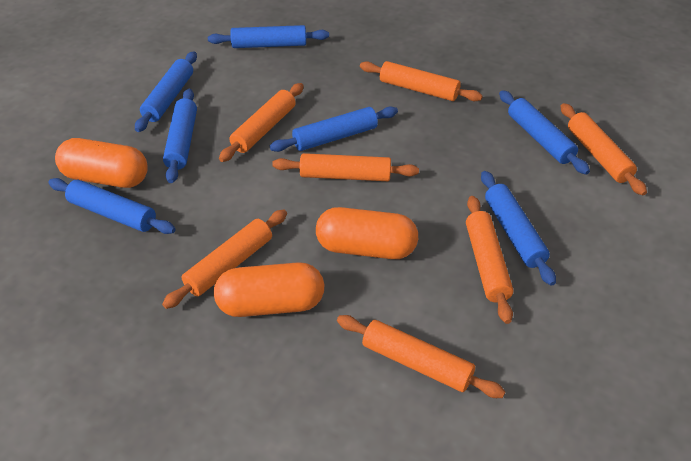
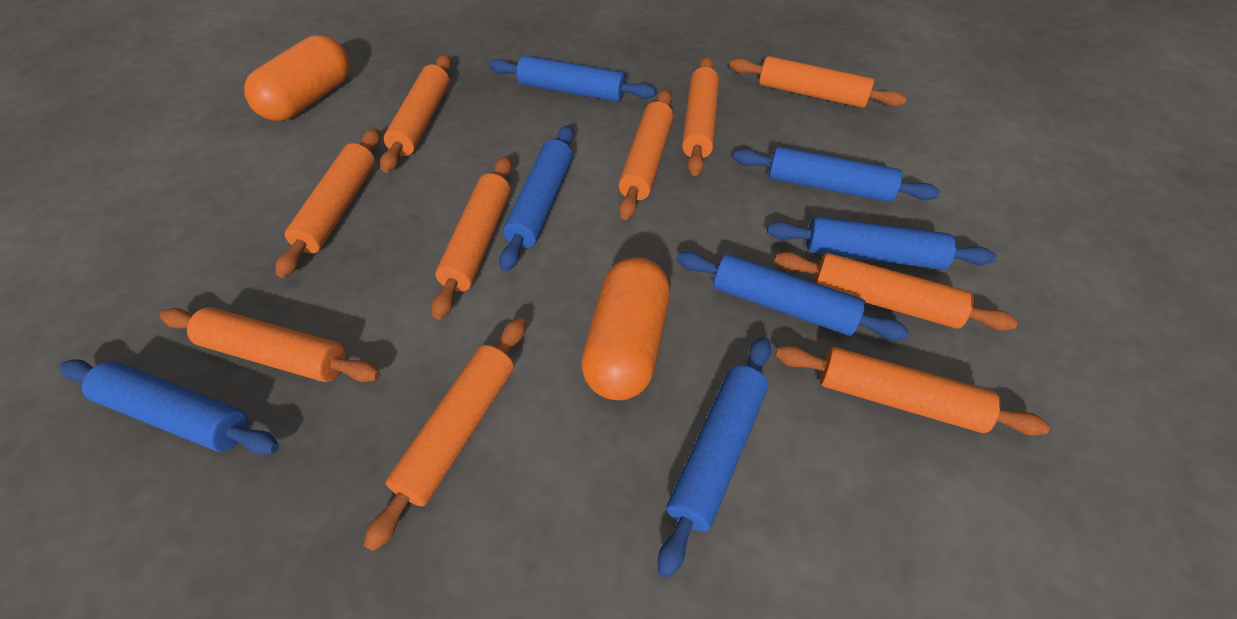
orange capsule: [55,138,148,188] [214,262,324,317] [316,207,418,259] = 3 -> [244,35,350,121] [581,257,670,400] = 2
orange rolling pin: [162,209,287,309] [219,83,304,162] [272,153,419,181] [337,315,505,398] [360,61,483,101] [466,196,513,324] [561,103,647,195] = 7 -> [160,307,381,382] [275,128,381,278] [364,317,526,551] [380,54,451,172] [431,156,512,319] [618,90,674,220] [682,57,719,176] [730,56,906,108] [775,252,1018,331] [775,345,1050,436] = 10

